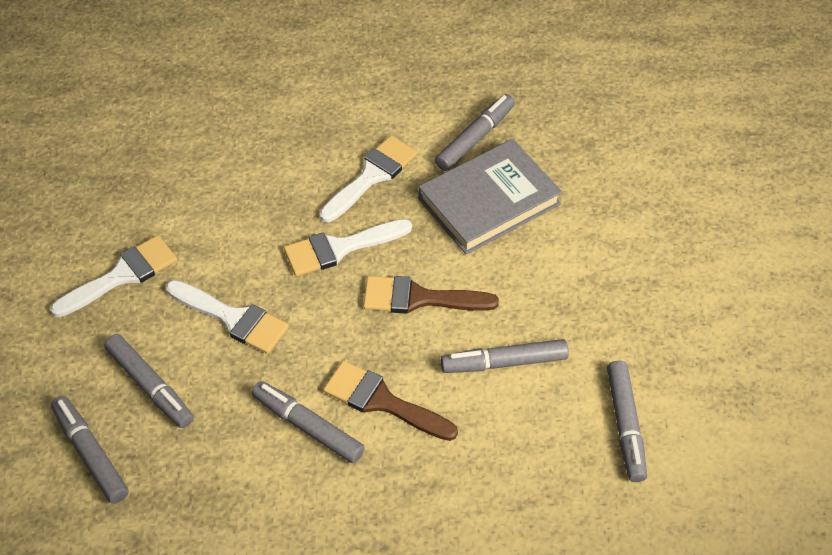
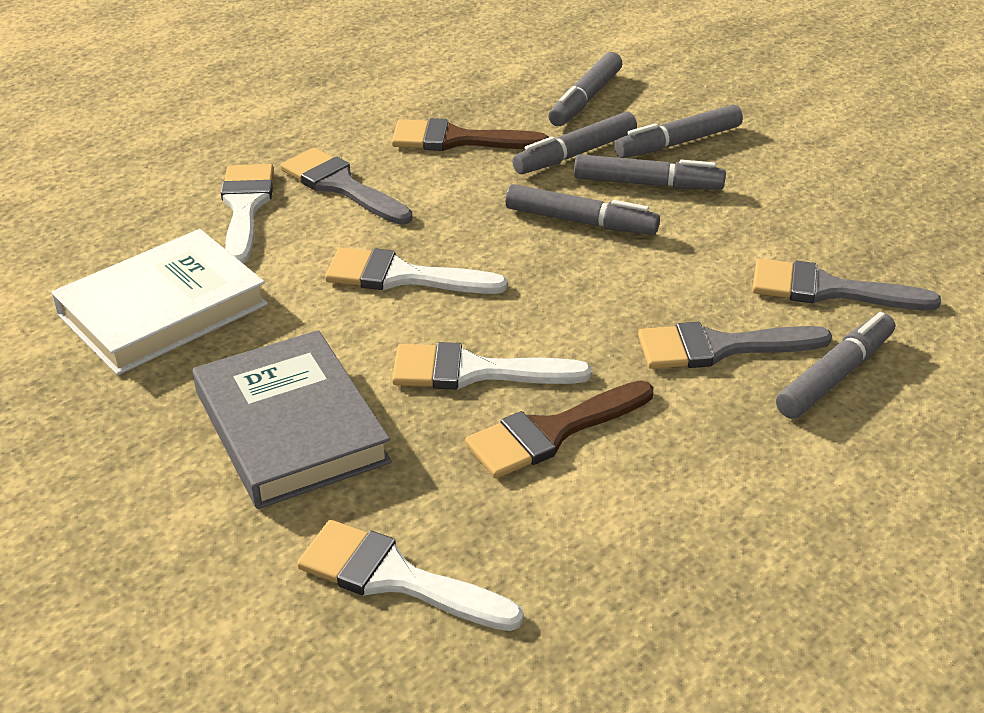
grey brush: none = 0 -> [280,148,412,225] [638,322,832,369] [752,258,941,310] = 3
white book: none = 0 -> [51,229,268,375] = 1

